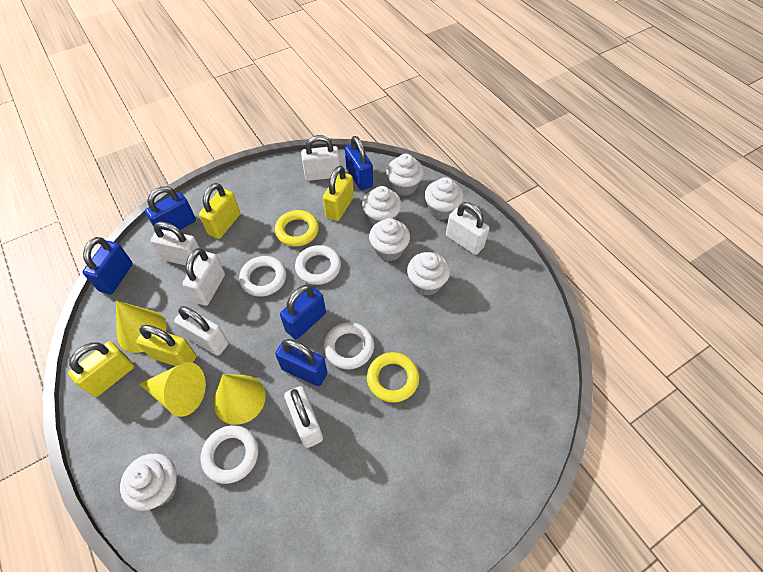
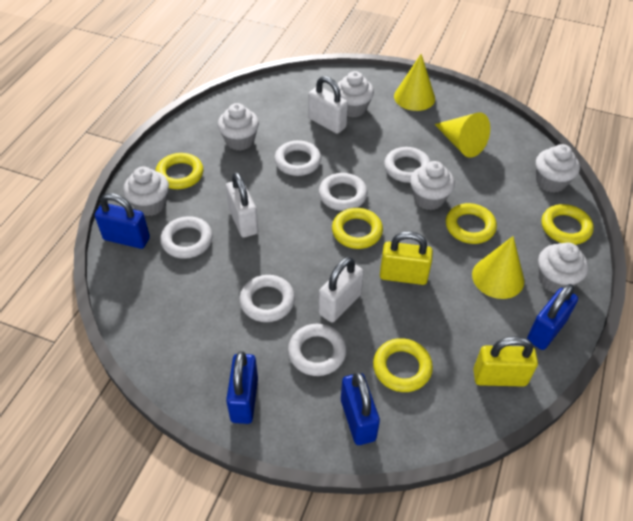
blue padlock: [83,237,133,294] [145,187,196,231] [275,339,328,386] [280,285,326,339] [345,136,373,190] = 5 -> [95,193,150,249] [226,351,258,424] [341,372,380,445] [527,284,578,350] = 4
white padlock: [151,221,200,265] [174,306,228,356] [183,248,225,306] [284,386,323,448] [301,135,340,181] [446,202,490,255] = 6 -> [226,172,258,238] [309,76,348,134] [318,257,364,323] = 3
white ring: [201,425,258,484] [239,256,286,297] [295,245,341,285] [323,322,374,369] = 4 -> [160,216,213,259] [239,275,295,322] [274,140,321,176] [288,324,347,376] [319,173,368,211] [384,147,431,183] = 6
yellow padlock: [68,341,134,397] [136,325,196,366] [199,183,240,239] [323,166,354,221] = 4 -> [380,231,433,285] [473,336,538,387] = 2
yellow ring: [275,210,319,247] [367,352,419,403] = 2 -> [155,153,203,189] [332,208,383,249] [373,338,433,392] [446,203,497,244] [541,204,594,245] = 5

